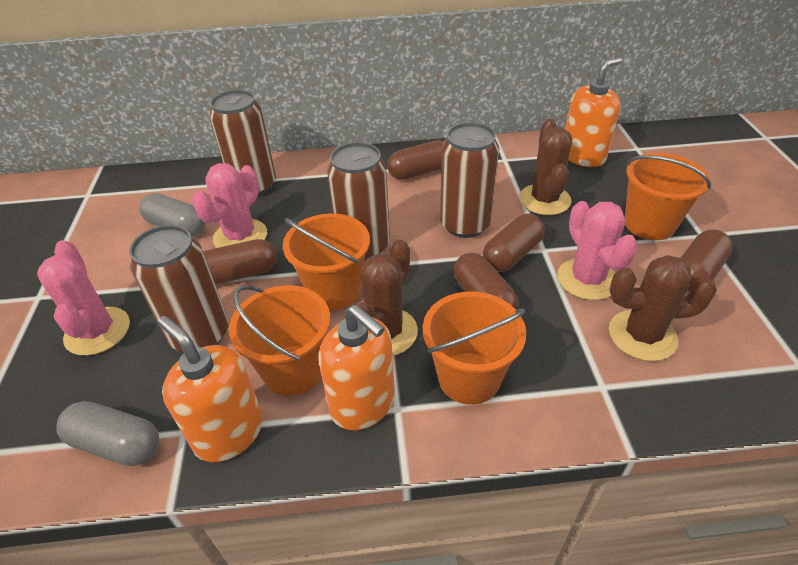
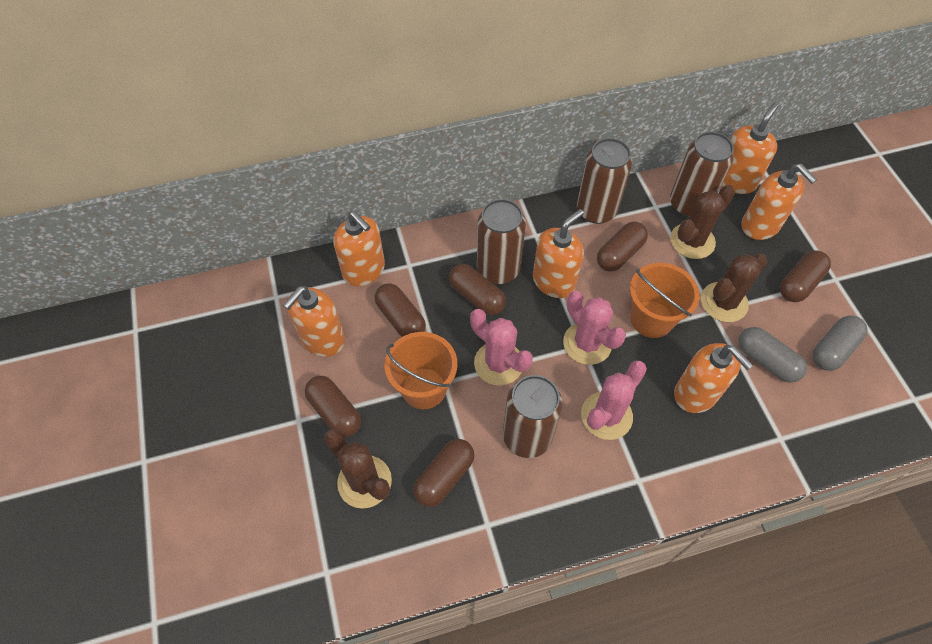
brown capsule: [203,239,277,285] [387,140,444,180] [454,252,519,309] [483,214,545,272] [681,230,733,292] = 5 -> [305,376,361,437] [375,284,426,337] [413,439,475,507] [449,264,506,315] [597,222,648,272] [780,250,831,302] = 6
orange bucket: [229,285,330,396] [283,214,370,310] [423,291,526,405] [625,153,711,240] = 4 -> [385,332,457,409] [630,263,700,338] = 2
orange soap dispenser: [157,316,263,462] [318,305,395,430] [565,57,622,167] = 3 -> [283,286,345,357] [333,211,385,286] [533,209,584,298] [674,343,753,413] [721,103,778,194] [741,164,817,240] = 6

